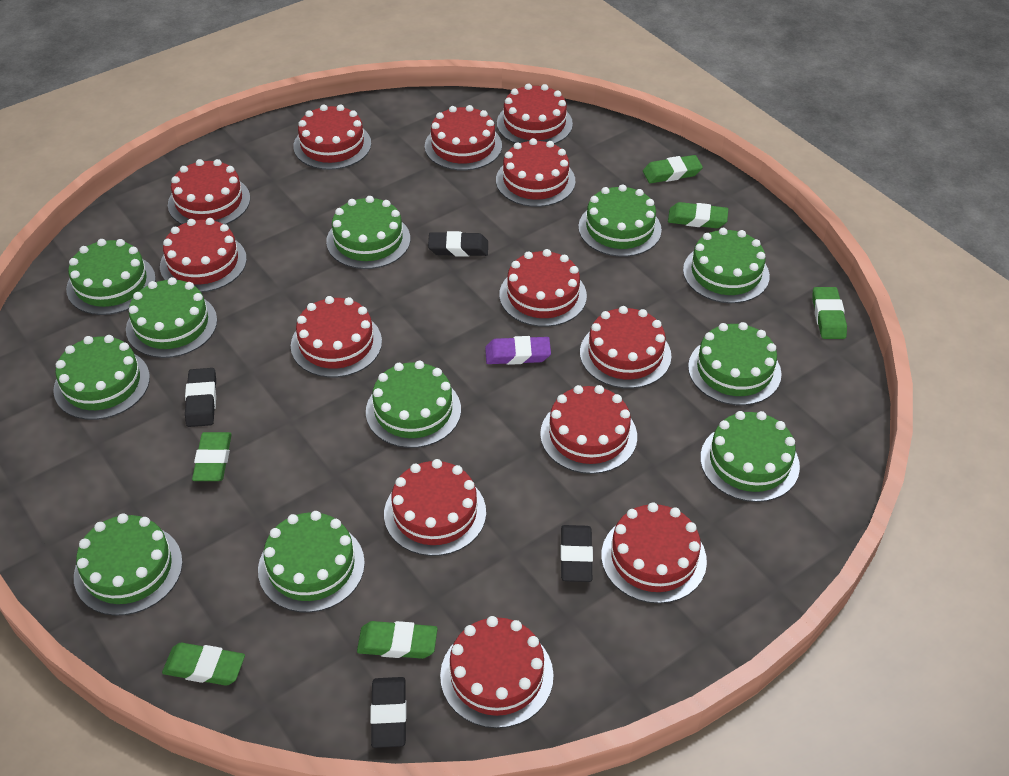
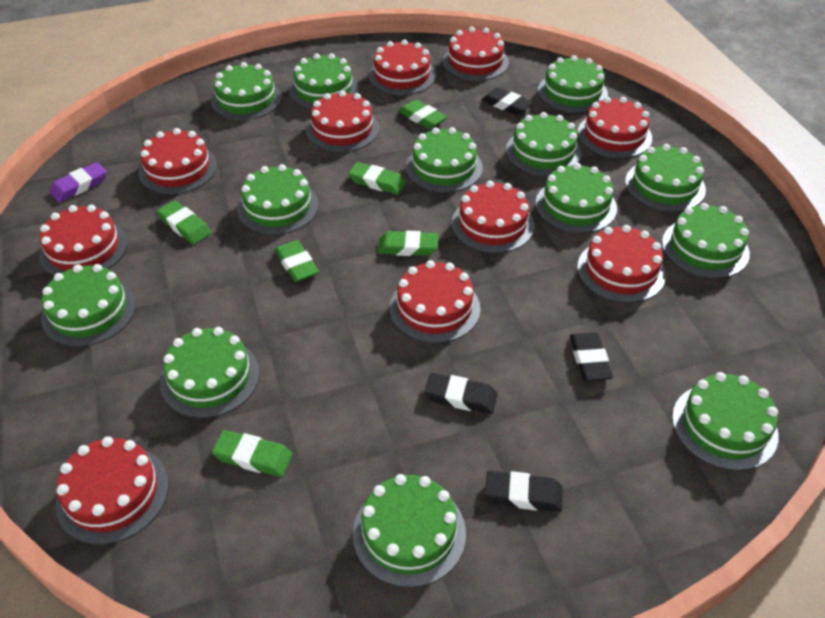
green cake: [53,335,150,420] [66,239,156,315] [74,513,183,616] [126,277,217,358] [258,511,365,613] [326,196,410,269] [366,361,461,448] [578,184,662,257] [683,228,770,303] [688,322,781,406] [700,411,800,502] = 11 -> [41,264,136,347] [160,327,260,418] [211,62,282,120] [237,164,319,235] [289,53,359,109] [353,474,466,588] [406,127,483,193] [506,112,582,176] [536,163,617,233] [538,55,608,113] [625,144,706,212] [662,203,750,278] [672,372,778,471] = 13
red cake: [160,218,247,292] [168,159,250,225] [291,296,382,378] [293,104,371,170] [384,459,486,556] [425,105,502,171] [440,616,554,728] [496,138,575,207] [497,83,573,144] [499,249,587,327] [540,385,637,474] [580,306,671,389] [601,502,707,604] = 13 -> [39,205,128,276] [56,436,169,545] [138,128,217,194] [306,90,379,152] [368,39,436,95] [390,260,480,343] [443,27,509,81] [452,181,534,253] [577,225,666,303] [578,97,652,158] = 10

